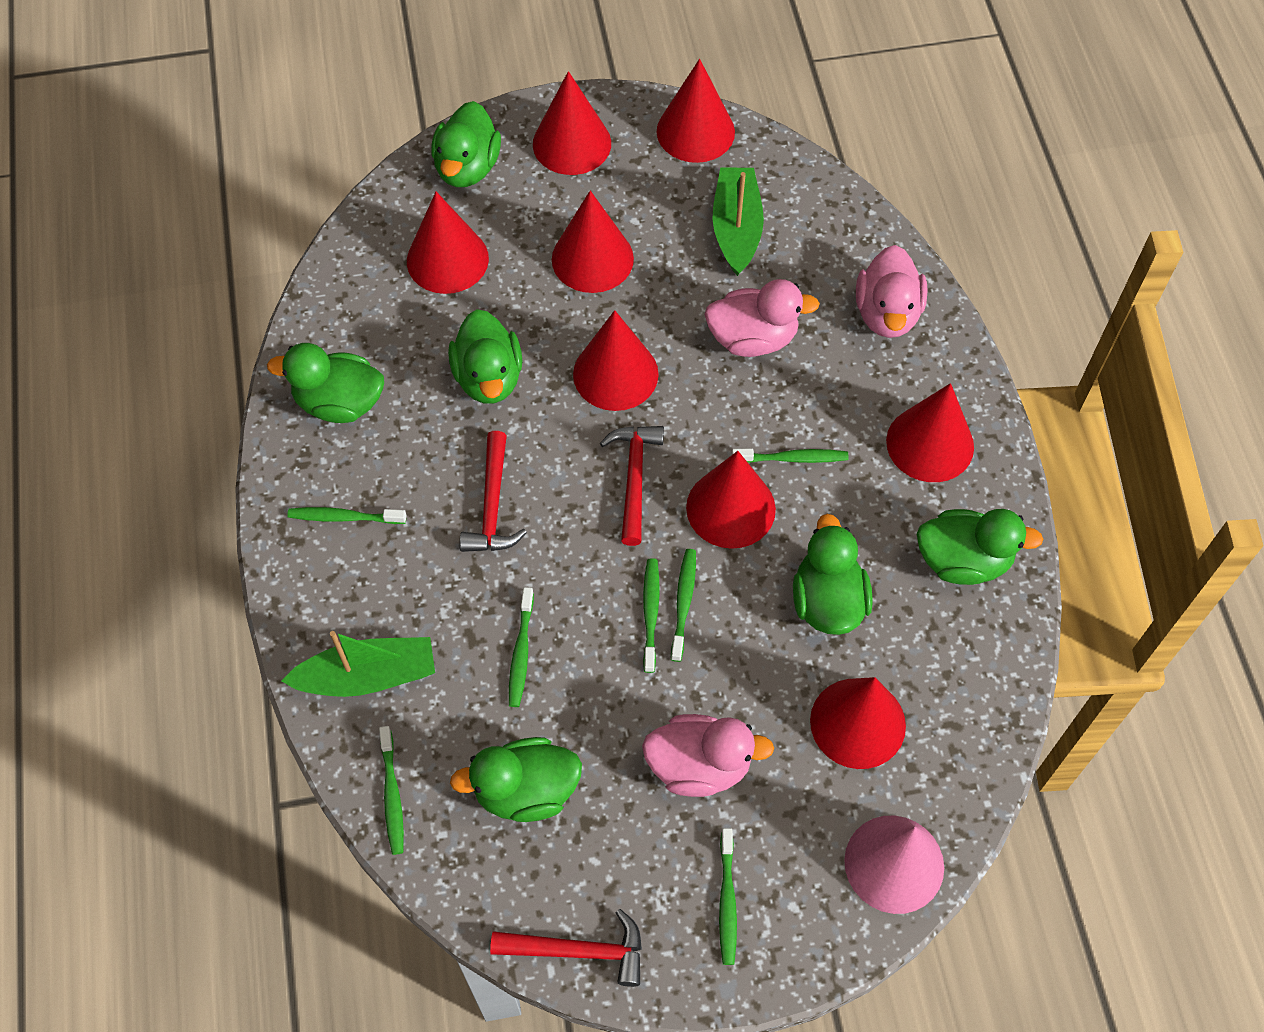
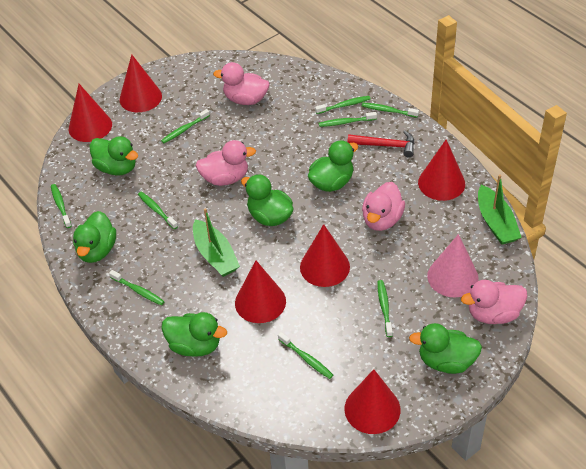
green toothbrush: [287,507,407,524] [379,726,404,855] [509,587,534,707] [643,558,660,673] [671,549,696,662] [719,828,737,965] [732,448,849,463] = 7 -> [51,184,72,228] [109,270,165,306] [138,192,178,229] [161,109,210,143] [278,332,333,379] [315,96,370,114] [319,112,377,127] [362,103,419,118] [377,280,393,337] = 9
pink duck: [642,714,774,797] [704,279,820,357] [856,245,928,338] = 3 -> [196,140,256,186] [213,62,269,105] [362,182,405,231] [461,280,527,324] = 4
red cone: [407,192,489,294] [533,71,611,175] [552,191,634,293] [573,310,659,411] [656,59,735,163] [686,451,776,549] [810,677,906,769] [886,383,974,482] = 8 -> [69,84,112,142] [119,55,162,112] [235,260,286,323] [300,224,350,287] [344,369,400,434] [418,139,465,201] = 6
red hammer: [460,431,527,552] [490,909,642,987] [600,426,664,546] = 3 -> [348,130,415,157] = 1

